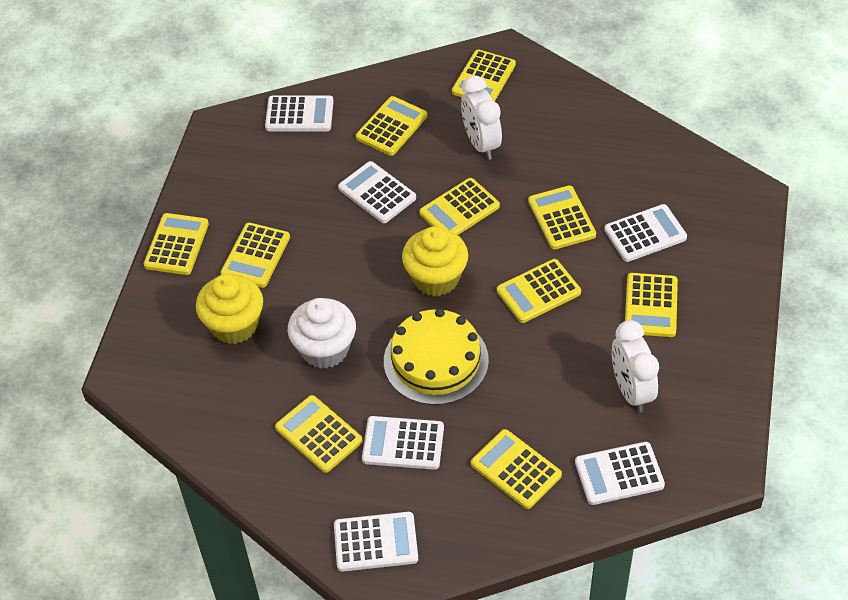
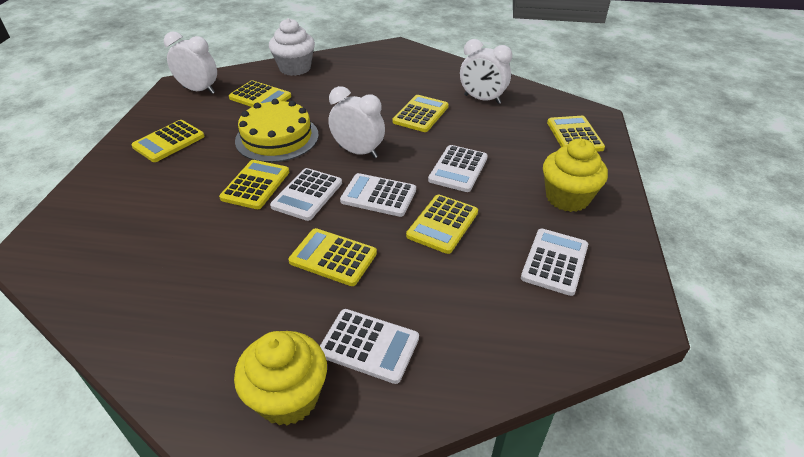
white calculator: [265,95,334,131] [334,512,418,572] [338,161,416,223] [362,416,444,470] [575,442,665,505] [604,204,687,262] = 6 -> [270,168,342,221] [320,309,419,384] [340,173,416,217] [428,145,488,192] [521,229,588,296] = 5
white clock: [461,75,502,160] [612,320,659,412] = 2 -> [164,32,217,94] [328,86,385,158] [460,39,512,104] = 3
yellow calculator: [144,213,209,275] [221,223,290,288] [275,395,363,473] [356,96,428,156] [419,178,500,235] [452,50,516,101] [471,429,562,509] [497,259,581,323] [528,185,596,250] [625,273,678,337] = 10 -> [131,120,205,162] [219,160,289,209] [229,80,291,107] [288,228,377,286] [393,95,448,132] [406,195,478,254] [547,116,605,152] = 7

